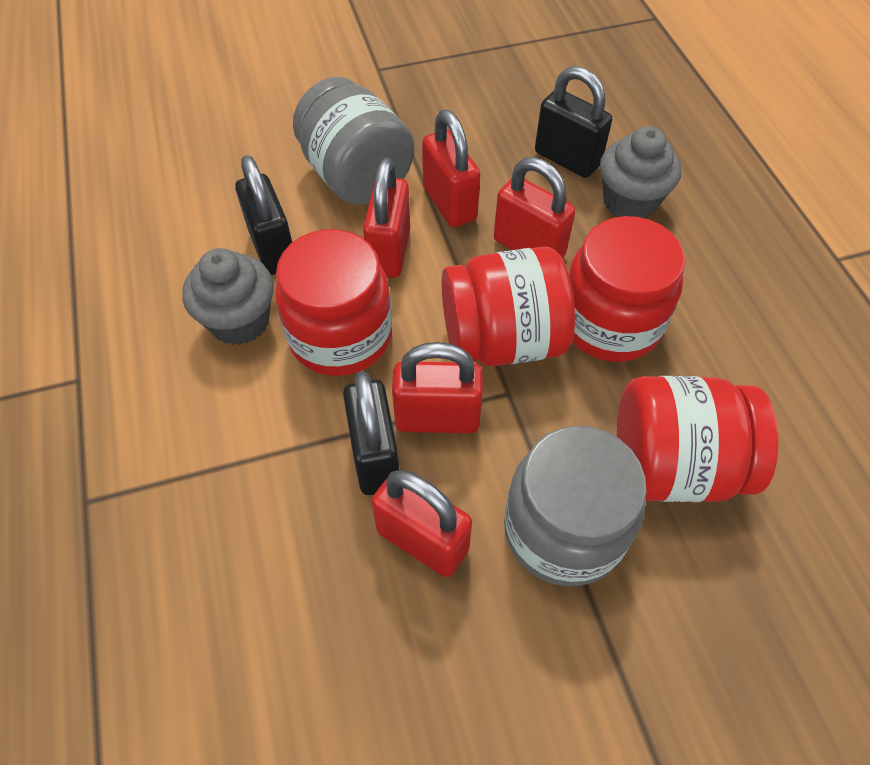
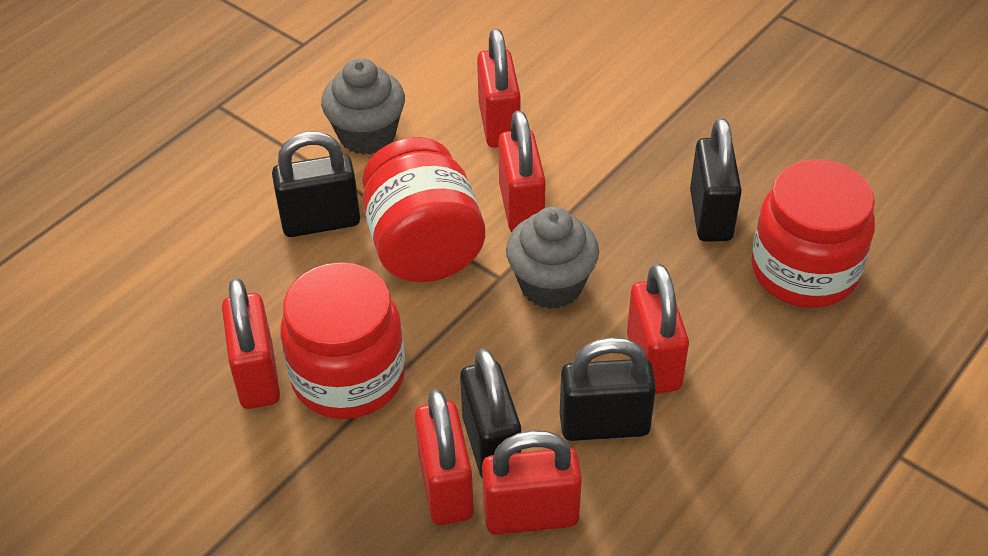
black padlock: [235,155,292,275] [343,371,399,495] [535,66,612,178] = 3 -> [272,132,360,237] [460,348,521,478] [560,337,656,441] [690,118,742,242] = 4
grey jar: [293,77,414,205] [504,426,647,586] = 2 -> none = 0
red jar: [275,229,392,376] [441,247,575,366] [568,216,685,362] [617,376,778,502] = 4 -> [280,262,405,419] [362,137,485,282] [751,159,875,308] = 3
red padlock: [363,157,410,278] [371,470,472,577] [392,342,483,433] [422,110,480,227] [494,157,575,258] = 5 -> [222,278,280,409] [414,389,474,525] [477,29,520,148] [482,430,582,535] [498,111,546,232] [627,263,689,394] = 6

